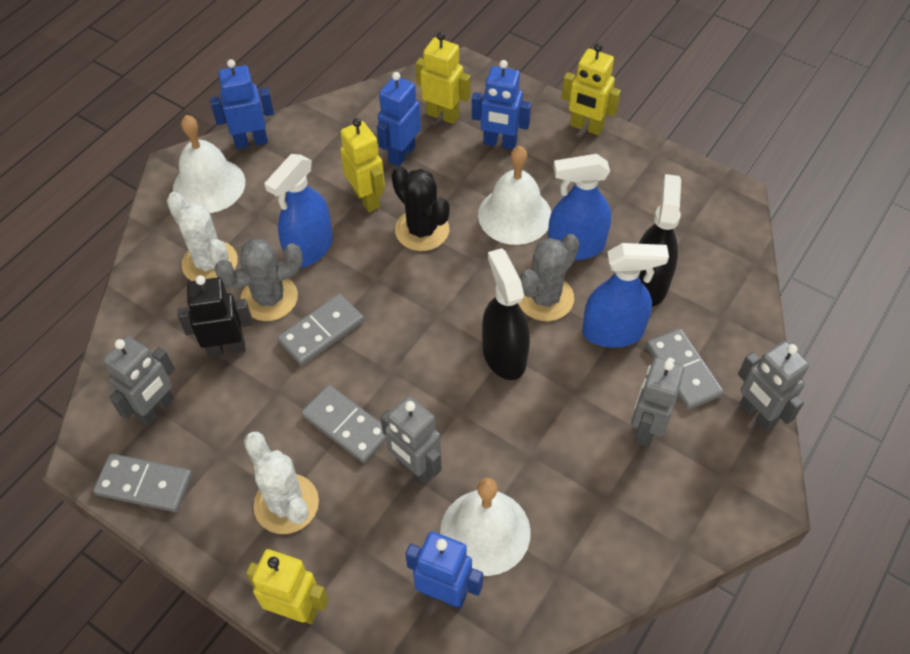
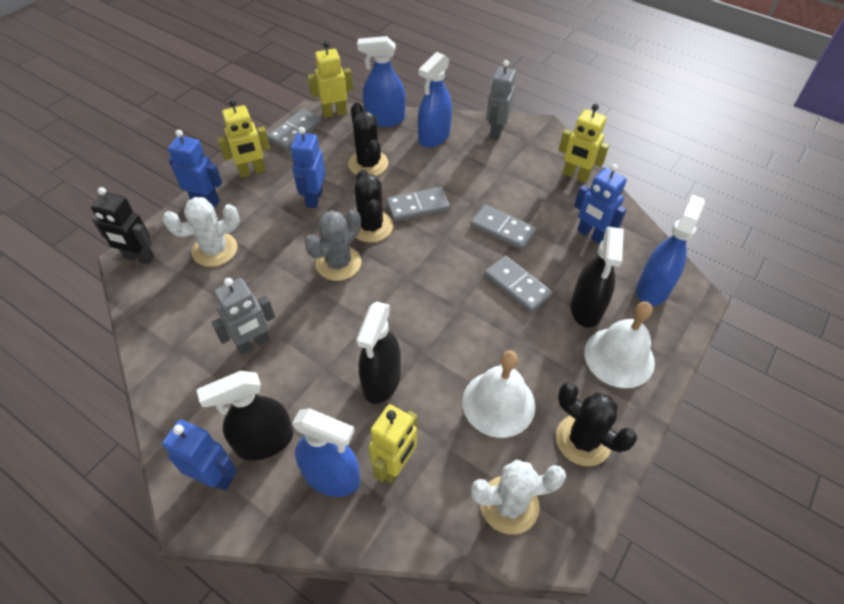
black cactus: [391,166,450,251] = 1 -> [348,103,388,176] [354,170,393,243] [556,382,637,466] = 3
black spray bottle: [482,248,530,380] [639,174,681,307] = 2 -> [197,371,293,461] [356,302,401,404] [571,227,624,328] = 3
blue spray bottle: [264,154,333,268] [548,154,611,260] [582,243,669,348] = 3 -> [292,408,360,497] [357,36,405,127] [418,52,452,148] [636,195,705,306] = 4
grey cactus: [214,239,303,321] [518,234,579,321] = 2 -> [304,209,361,281] = 1
grey robot: [103,336,175,426] [380,396,442,484] [631,357,684,447] [738,341,809,431] = 4 -> [211,278,275,355] [486,60,516,140] = 2
white bell: [173,115,245,213] [440,478,531,576] [478,146,552,245] = 3 -> [462,351,535,438] [584,302,655,388] = 2

